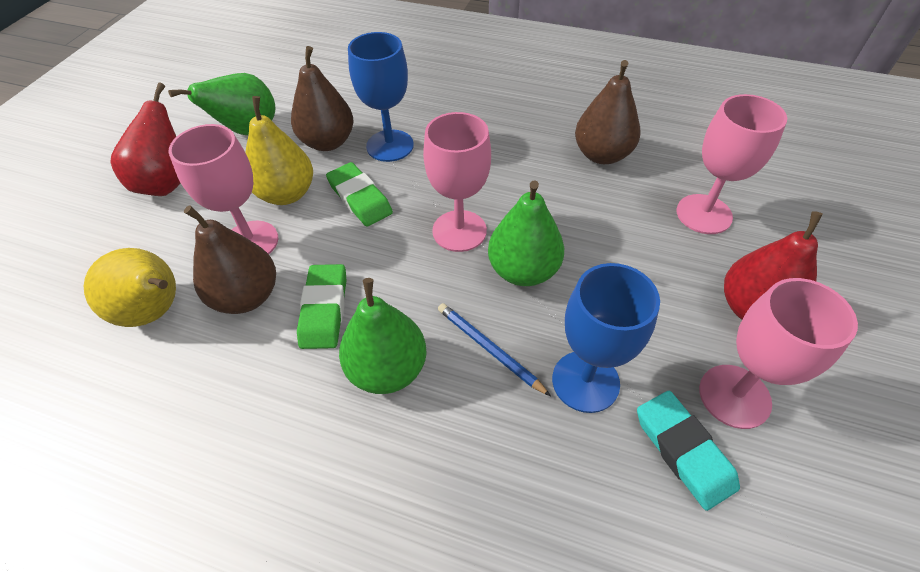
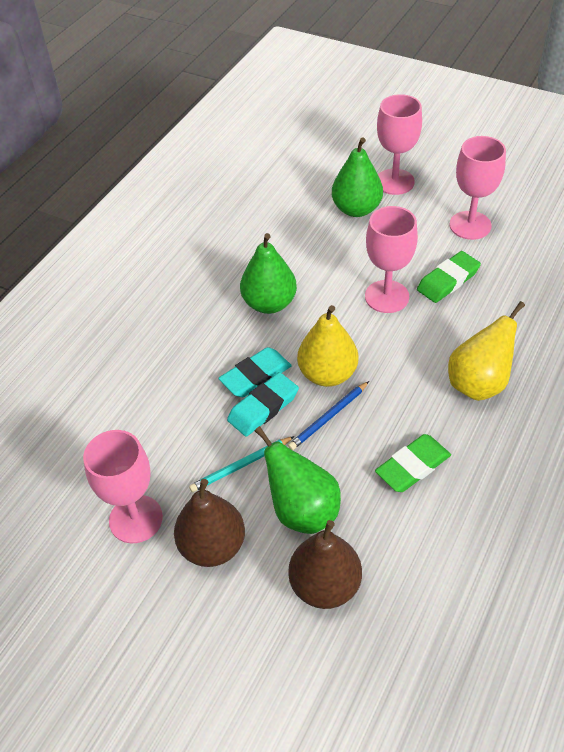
blue goblet: [348,32,414,162] [552,263,660,413] = 2 -> none = 0
brown pear: [184,206,276,314] [291,46,353,151] [575,60,641,164] = 3 -> [174,479,245,567] [288,520,362,609] = 2
red pear: [110,82,180,196] [724,211,822,320] = 2 -> none = 0
turquoise eraser: [637,391,740,511] = 1 -> [218,347,292,397] [227,372,299,437] = 2
turquoise pencil: none = 0 -> [189,436,295,492] = 1

